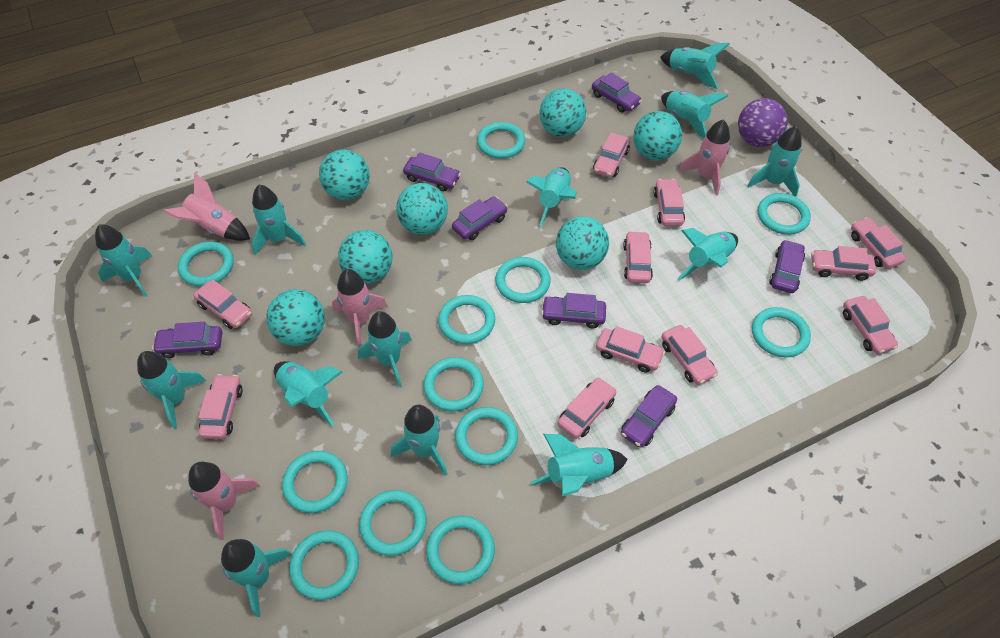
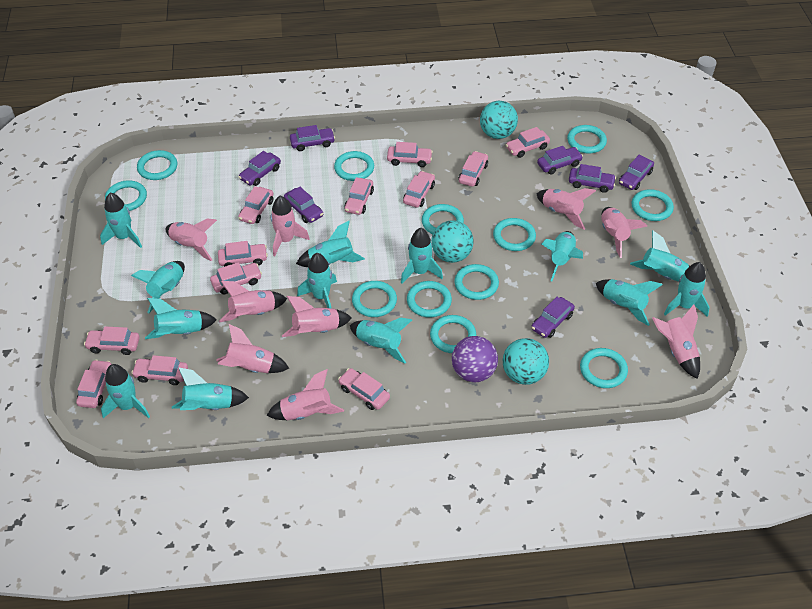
pink car: [194,280,252,329] [198,374,243,439] [558,377,616,439] [593,132,630,178] [596,326,665,373] [623,231,653,283] [653,179,685,226] [662,325,718,385] [811,246,876,281] [843,296,898,354] [851,217,906,269] = 11 -> [76,359,111,408] [84,326,140,355] [131,355,188,385] [210,262,262,294] [218,241,268,267] [238,186,273,224] [338,368,390,410] [344,177,374,215] [387,142,433,167] [403,171,435,208] [458,151,488,187] [506,127,550,158] = 12
pink rocket: [163,173,250,241] [188,462,260,540] [332,269,388,347] [679,119,730,196] = 4 -> [166,219,217,261] [216,324,289,373] [219,281,287,322] [267,369,344,420] [271,196,310,256] [282,296,352,337] [537,188,596,230] [601,207,647,258] [652,305,700,379] = 9
turquoise ball: [266,289,325,346] [319,149,370,200] [338,230,393,284] [396,183,448,235] [539,88,586,137] [556,216,609,270] [633,111,682,160] = 7 -> [431,220,474,263] [480,101,518,139] [503,338,549,385] = 3

